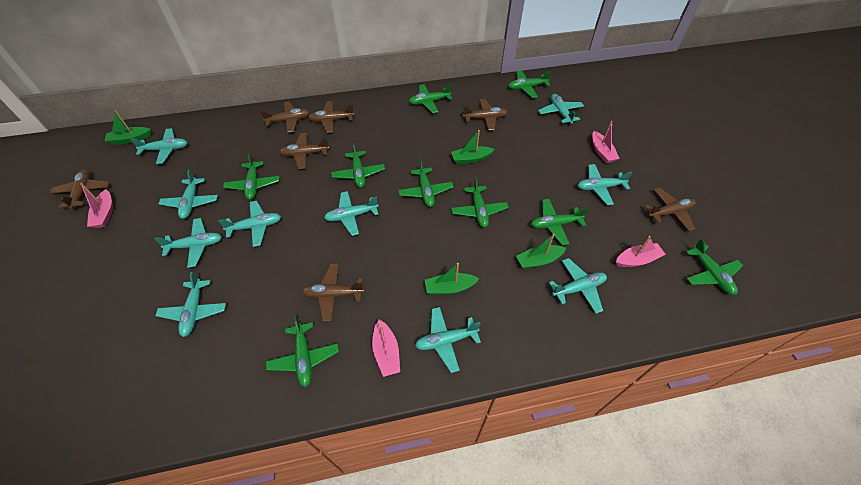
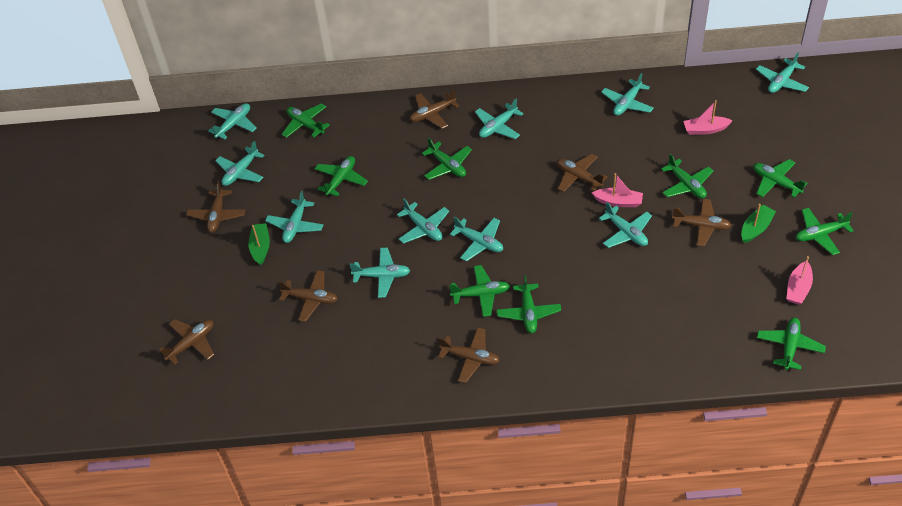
green boat: [105,110,151,145] [425,263,479,295] [451,130,495,164] [516,233,566,269] = 4 -> [248,223,270,265] [741,204,776,243] = 2
pink boat: [80,183,113,228] [372,320,400,377] [592,121,620,163] [616,236,666,267] = 4 -> [592,173,643,207] [683,100,733,135] [787,256,813,305] = 3

